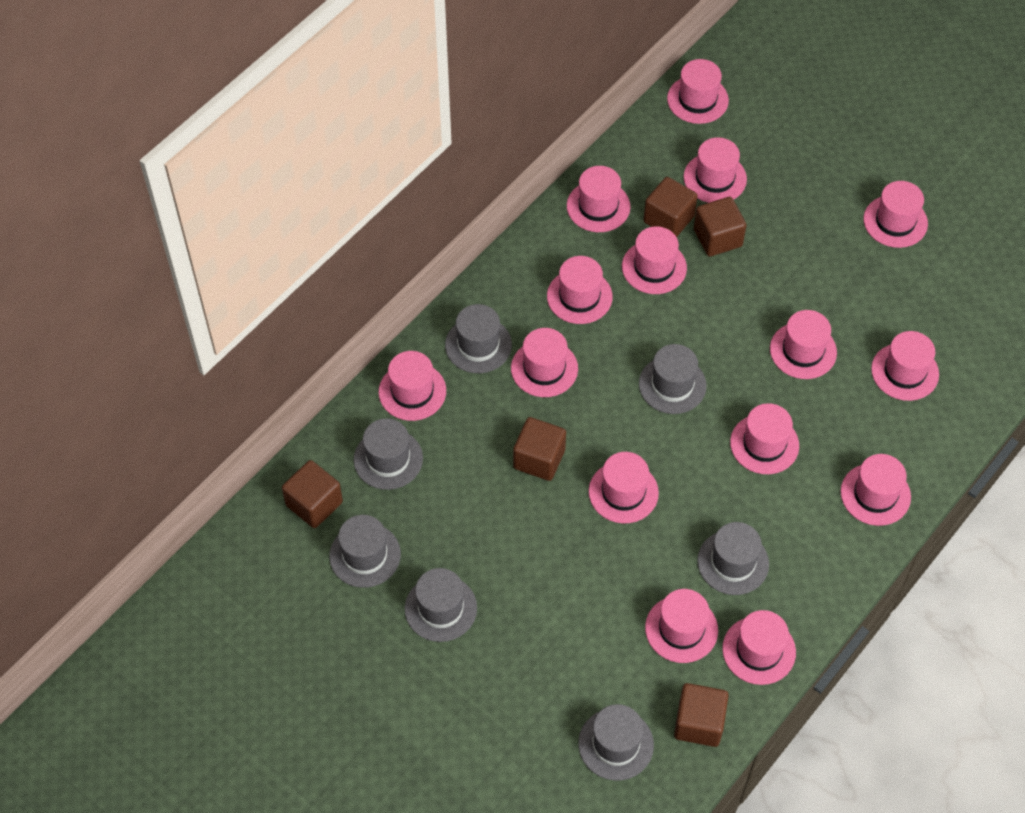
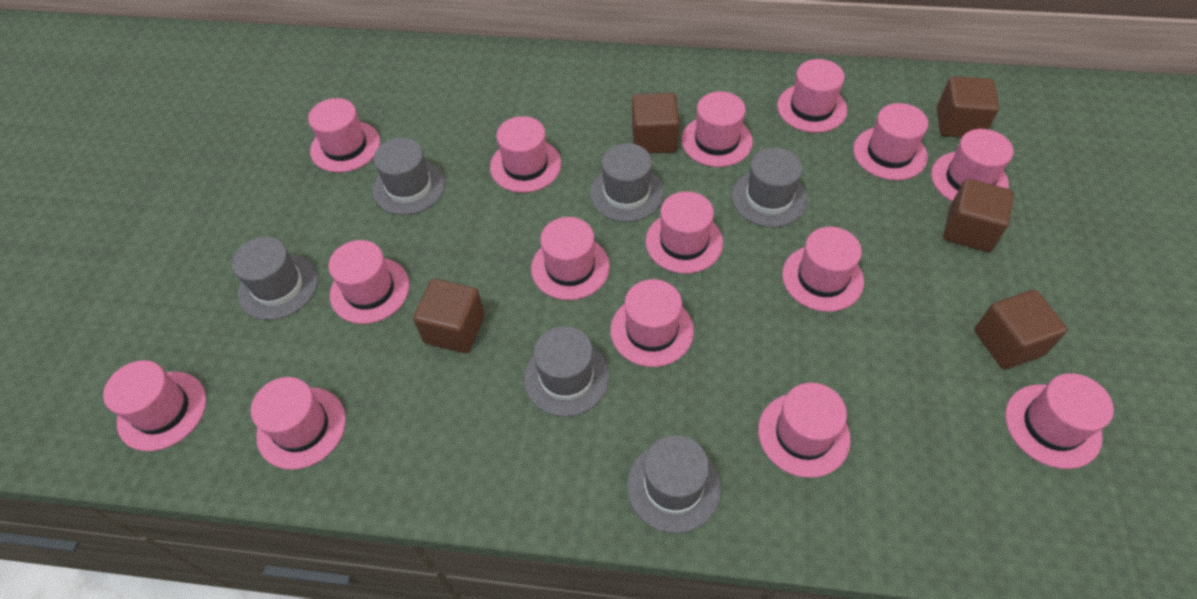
grey hat: [329,515,401,588] [354,418,423,490] [405,568,477,642] [445,304,512,373] [578,704,654,781] [639,344,707,414] [697,522,769,595] = 7 -> [232,237,318,320] [372,138,445,215] [524,326,610,417] [590,143,664,222] [627,435,721,533] [732,148,808,227] = 6

